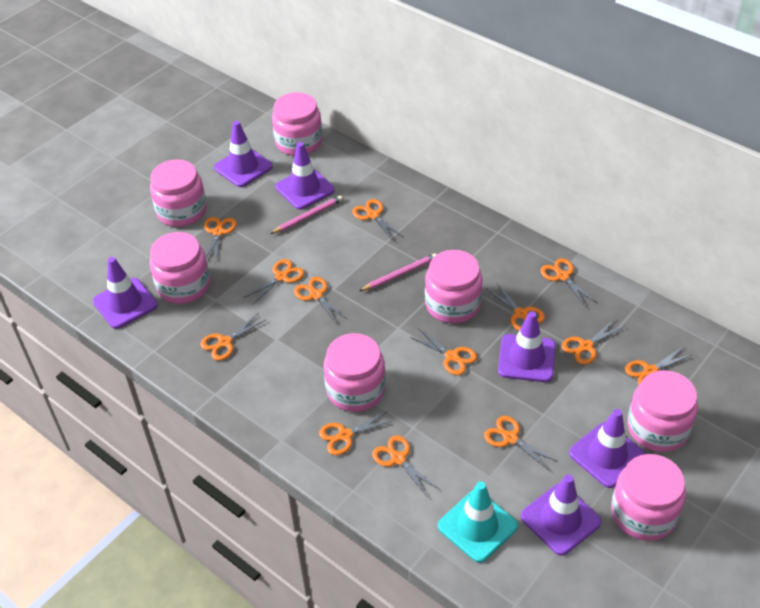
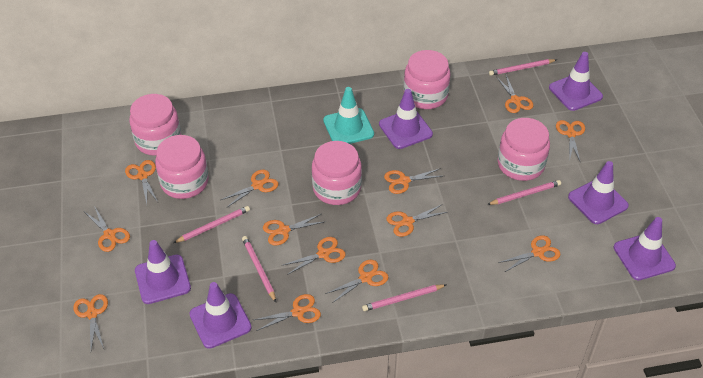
pink jar: [150,159,207,227] [150,232,210,304] [272,92,323,156] [324,333,386,412] [425,250,483,323] [611,454,686,541] [627,370,698,452] = 7 -> [129,94,181,156] [155,135,209,199] [312,141,362,205] [404,50,450,109] [498,118,550,181] = 5
pink pencil: [270,195,343,234] [360,253,437,291] = 2 -> [173,206,250,243] [242,236,276,302] [362,284,446,311] [487,180,561,205] [489,59,556,76] = 5

